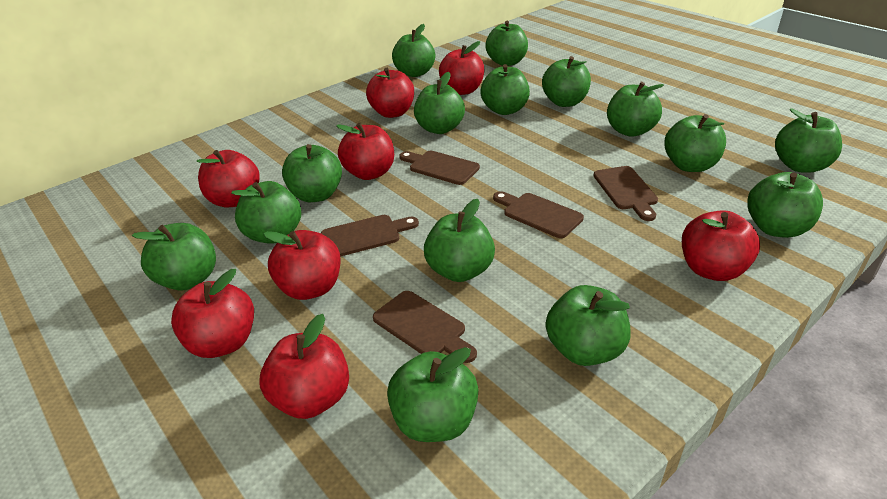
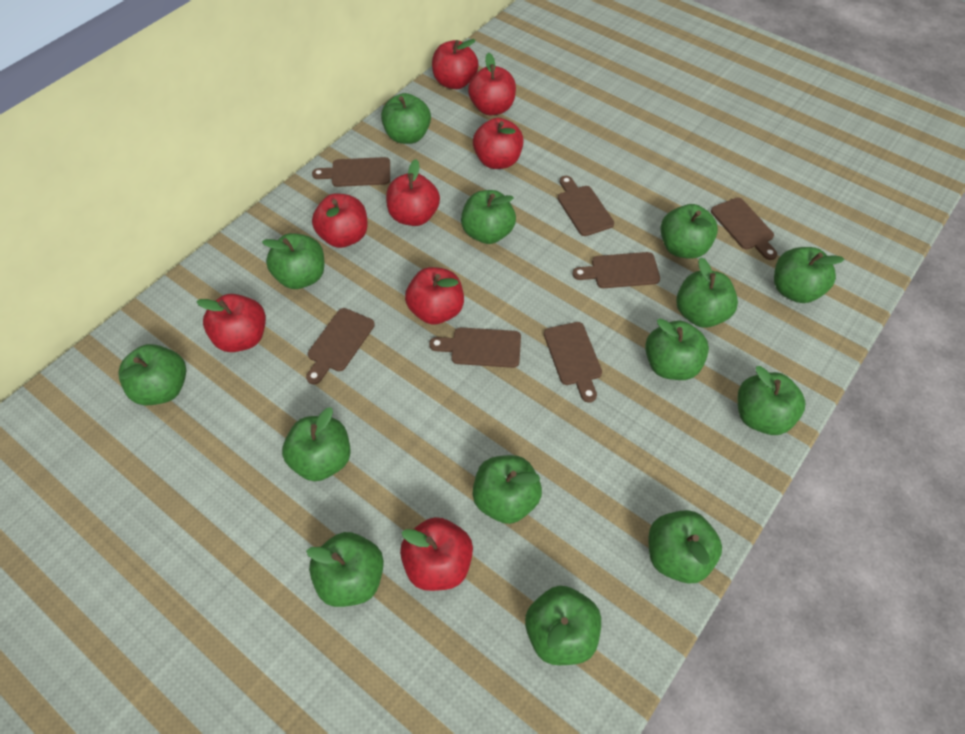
brown cutting board: [321,215,419,257] [373,291,477,363] [399,151,480,185] [493,191,584,238] [593,166,658,221] = 5 -> [306,308,375,385] [312,157,390,187] [429,327,521,368] [544,322,602,403] [558,176,614,236] [572,252,660,288] [711,198,777,260] = 7
green apple: [132,223,216,290] [231,181,301,244] [282,144,342,202] [387,347,479,442] [392,24,435,77] [414,72,465,134] [424,199,495,282] [480,64,530,115] [485,21,528,66] [542,56,591,107] [546,285,630,366] [607,82,664,137] [664,114,726,172] [747,172,823,238] [775,108,842,173] = 15 -> [118,344,186,406] [262,233,324,289] [282,407,351,481] [306,532,384,607] [381,93,431,144] [461,190,516,244] [473,455,542,524] [525,586,601,665] [645,318,709,380] [648,510,722,584] [660,204,718,259] [676,257,738,328] [737,366,805,435] [774,247,845,303] = 14

